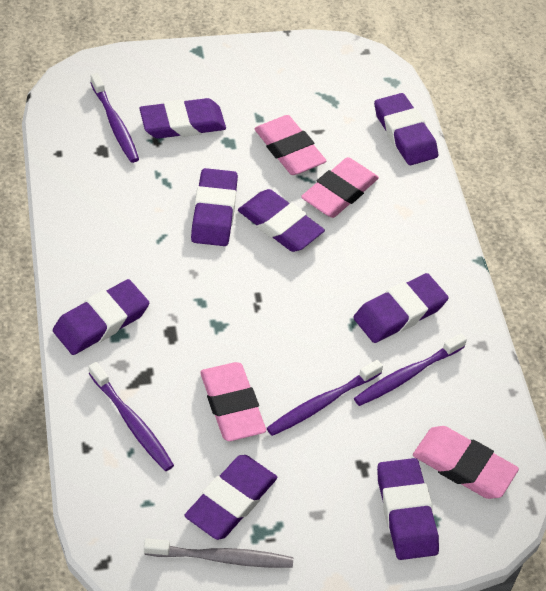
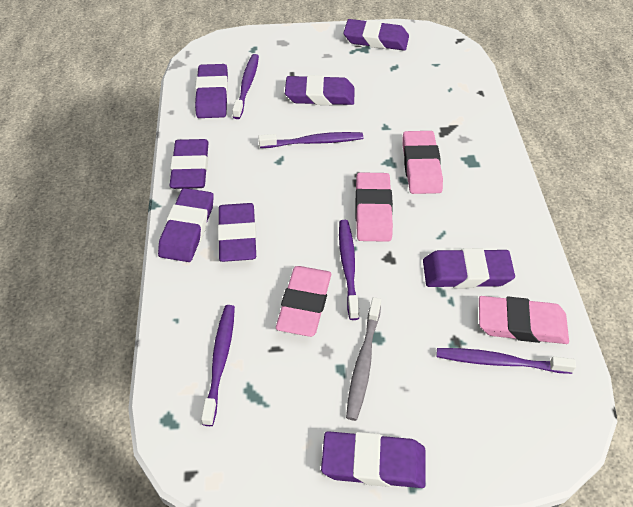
purple toothbrush: [89,362,174,471] [90,73,139,163] [267,360,383,436] [354,334,467,406] = 4 -> [201,305,235,426] [232,54,259,119] [258,132,363,148] [339,220,359,320] [436,348,576,374] = 5

